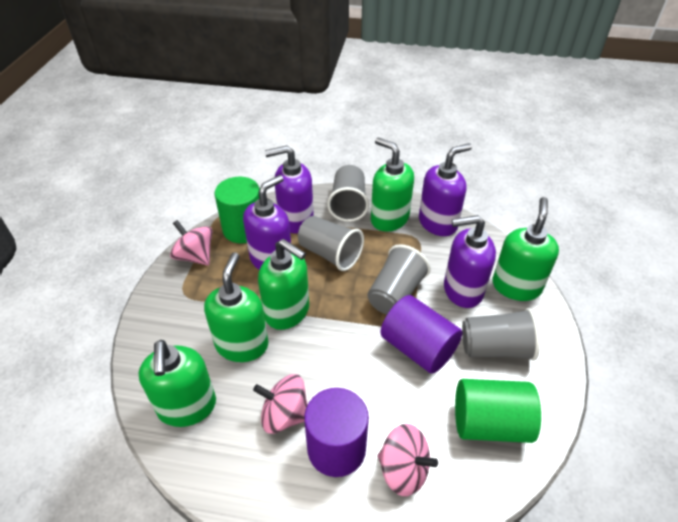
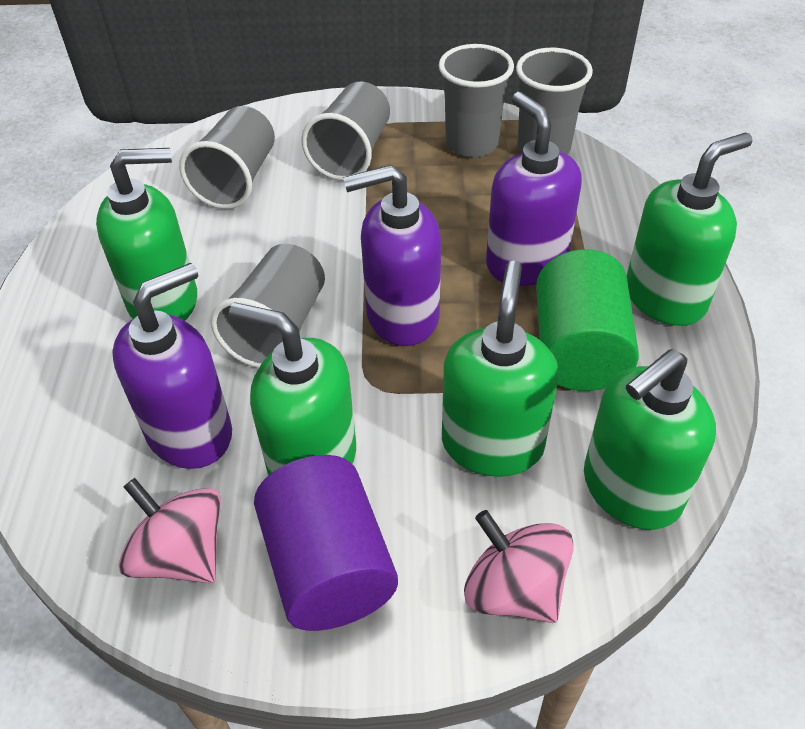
green cylinder: [215,177,260,244] [455,379,541,443] = 2 -> [536,249,639,391] = 1
grey cup: [298,216,364,271] [327,165,369,222] [367,244,431,314] [462,308,540,361] = 4 -> [179,106,275,209] [210,244,325,368] [301,81,390,181] [439,44,514,158] [516,48,593,154] = 5
pink spinning top: [170,220,212,265] [253,374,308,434] [378,424,438,496] = 3 -> [119,478,221,583] [464,510,573,623] = 2
purple cylinder: [304,388,369,477] [380,295,462,374] = 2 -> [254,455,398,631] = 1
purple soap dispenser: [243,175,291,270] [265,145,314,234] [419,143,472,236] [444,215,496,308] = 4 -> [112,263,232,469] [343,165,441,346] [486,92,582,286] = 3

